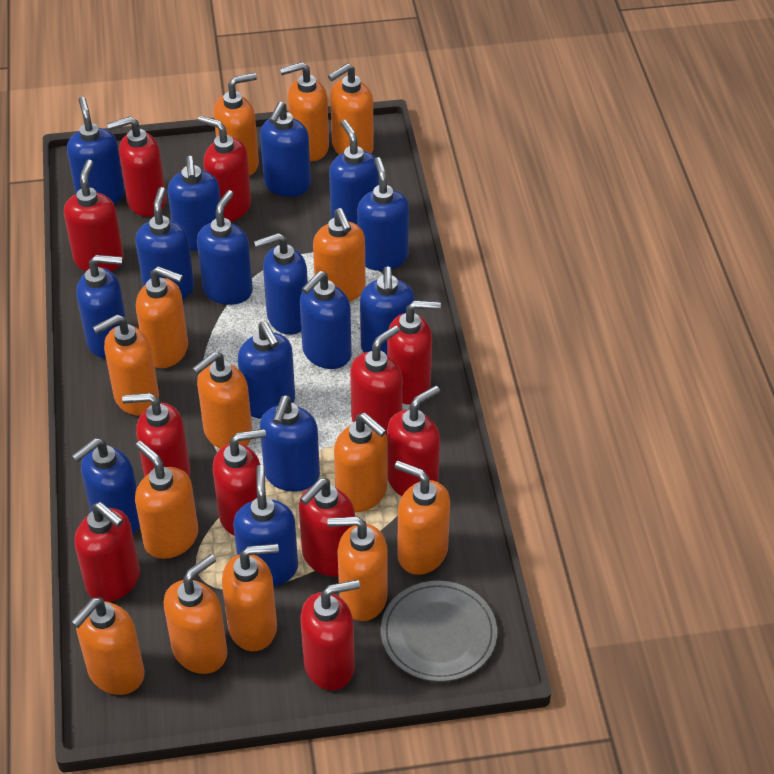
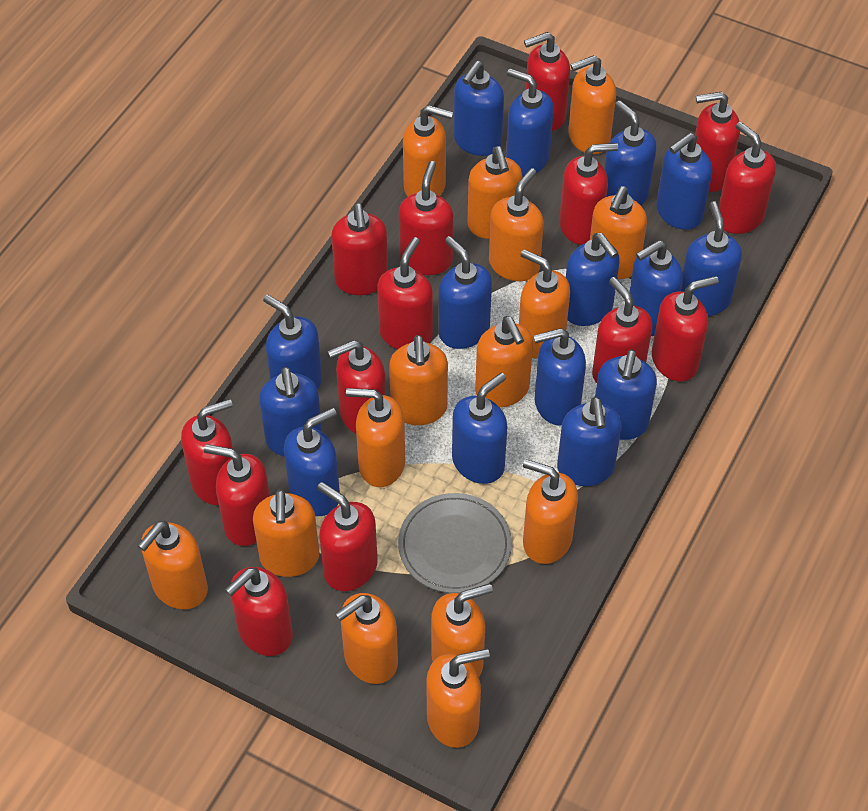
orange soap dispenser: [71,597,145,695] [93,314,159,416] [135,441,198,559] [136,266,188,368] [164,554,227,674] [192,352,252,449] [214,73,259,176] [222,544,279,651] [280,62,329,161] [313,208,366,302] [328,64,374,155] [328,516,388,621] [334,413,387,512] [395,461,450,575] = 14 -> [138,521,208,609] [253,489,319,577] [335,593,398,684] [346,388,405,487] [389,335,448,425] [403,105,453,197] [426,648,490,748] [431,583,493,676] [467,146,522,239] [475,316,533,407] [489,168,544,281] [519,249,570,359] [523,459,578,564] [568,55,616,154] [590,186,647,279] = 15
red soap dispenser: [64,160,124,271] [74,502,140,602] [107,116,166,217] [122,393,190,477] [198,116,251,222] [213,429,266,536] [299,478,355,577] [300,580,360,690] [350,325,403,436] [387,301,441,405] [387,385,440,496] = 11 -> [181,399,233,505] [204,444,270,546] [225,567,293,656] [317,482,378,591] [328,340,386,434] [331,203,388,295] [377,237,433,349] [399,161,453,275] [524,32,570,131] [559,143,618,245] [592,277,653,383] [652,276,719,381] [695,92,740,192] [719,122,776,234] = 14

